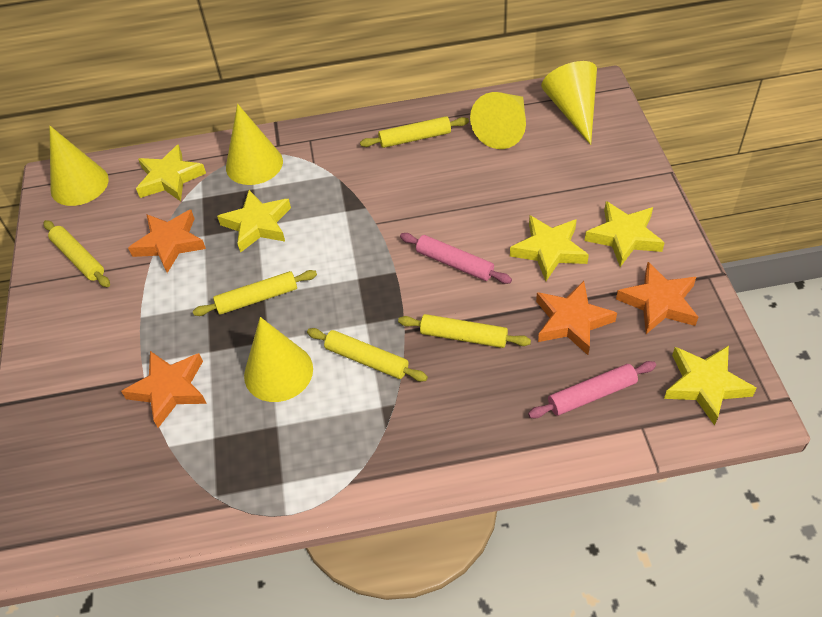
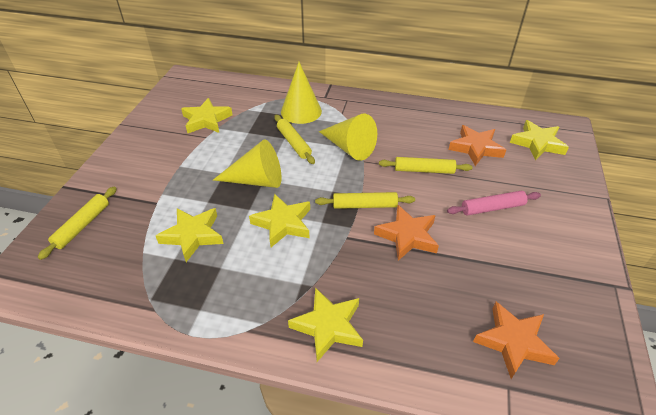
orange star: [121,351,207,428] [128,210,206,273] [536,281,617,355] [616,262,698,334] = 4 -> [374,205,439,261] [449,125,506,166] [473,302,560,379] = 3
pink rolling pin: [400,233,512,284] [528,361,656,418] = 2 -> [447,191,541,216] = 1
yellow cone: [49,126,109,206] [226,104,283,185] [244,317,313,402] [470,92,526,149] [541,61,597,145] = 5 -> [213,140,281,188] [281,62,322,124] [319,114,377,161] = 3
yellow rolling pin: [44,220,110,287] [193,270,317,316] [307,328,428,382] [360,116,469,148] [398,314,531,348] = 5 -> [38,187,117,260] [274,115,315,164] [315,192,415,209] [379,157,473,174] = 4

